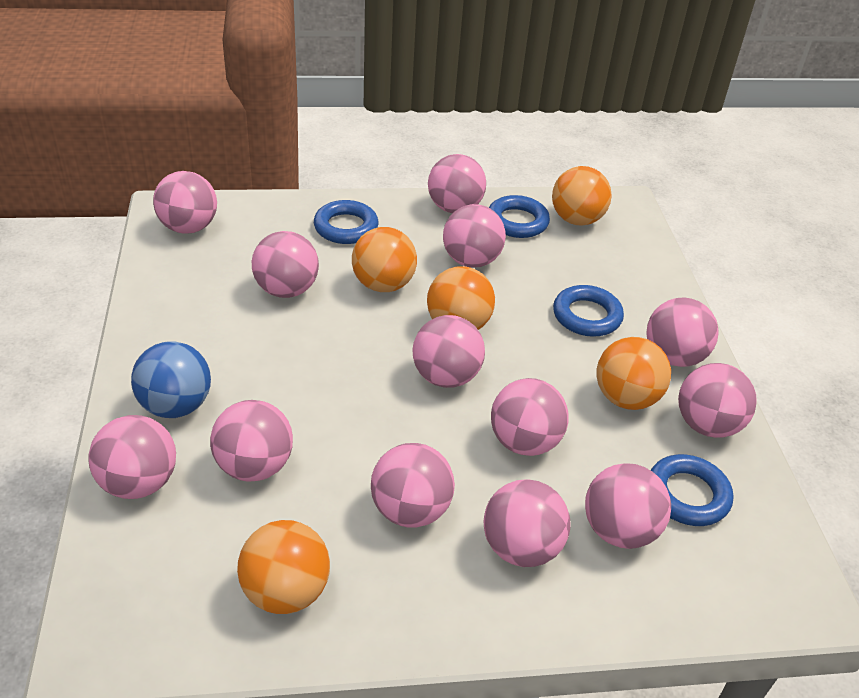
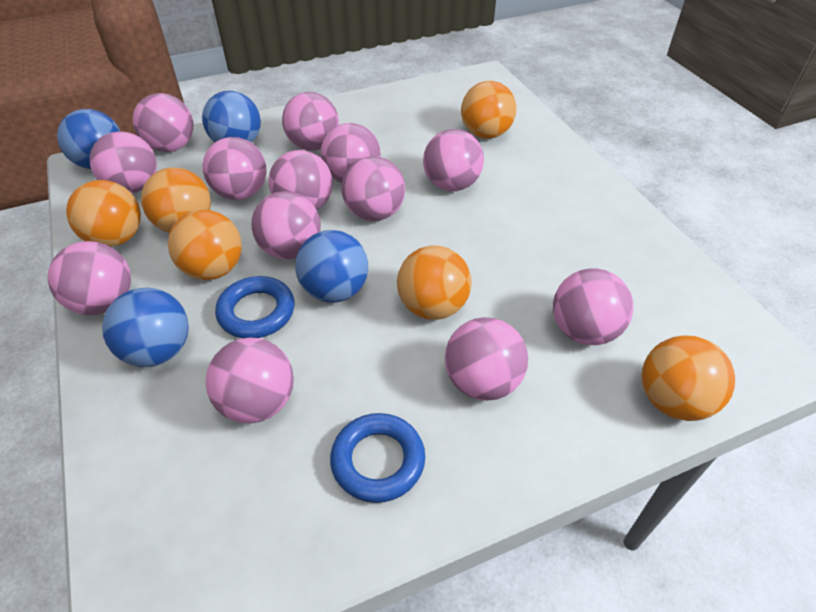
blue ball: [131,341,211,418] = 1 -> [57,109,120,169] [102,288,189,367] [202,91,261,143] [295,230,368,303] = 4
blue ring: [314,200,379,244] [489,195,550,238] [553,285,624,337] [651,454,733,526] = 4 -> [215,276,294,338] [330,413,425,503] = 2
orange ball: [237,520,330,614] [352,227,417,292] [427,266,495,330] [552,166,612,226] [597,337,671,410] = 5 -> [66,180,141,247] [141,168,211,233] [168,210,242,280] [397,246,472,320] [461,81,516,139] [642,335,735,421] = 6

